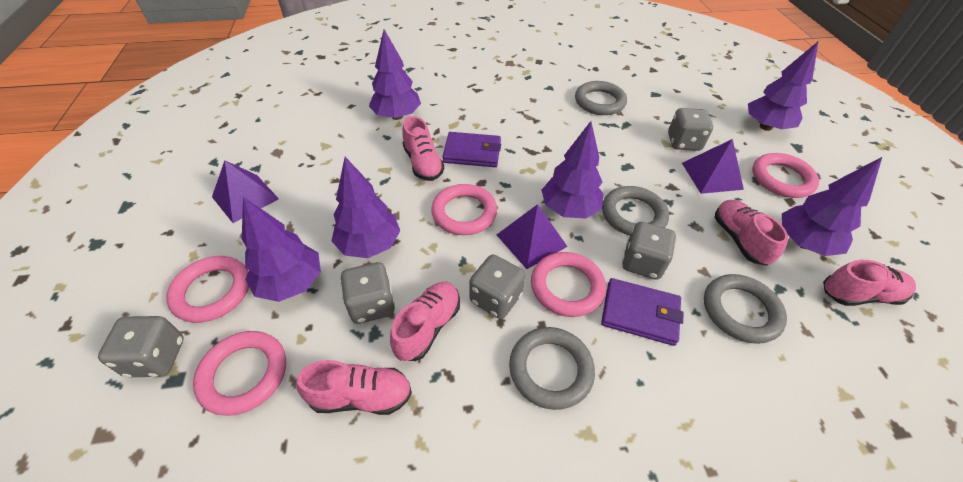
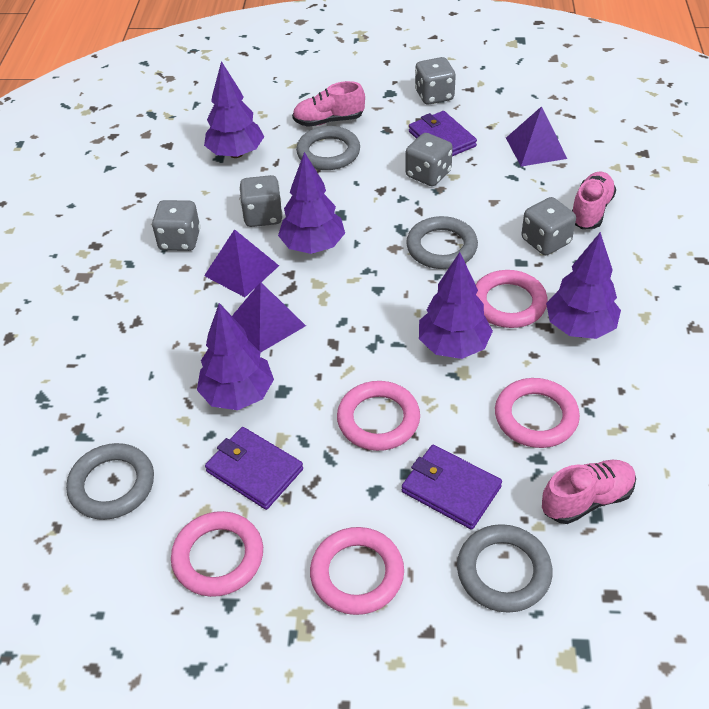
pink shoe: [296,360,412,415] [390,282,460,361] [402,116,444,181] [715,200,788,266] [823,260,916,306] = 5 -> [292,81,365,127] [542,460,636,524] [572,171,616,229] = 3
purple tree: [242,197,321,302] [332,157,400,258] [369,29,421,120] [541,121,604,219] [748,42,818,131] [782,157,882,256] = 6 -> [197,303,274,410] [204,61,264,158] [278,152,345,254] [419,252,493,359] [546,232,621,339] = 5
purple wallet: [442,132,501,167] [601,278,684,346] = 2 -> [205,427,303,510] [402,445,502,530] [409,111,477,156] = 3

